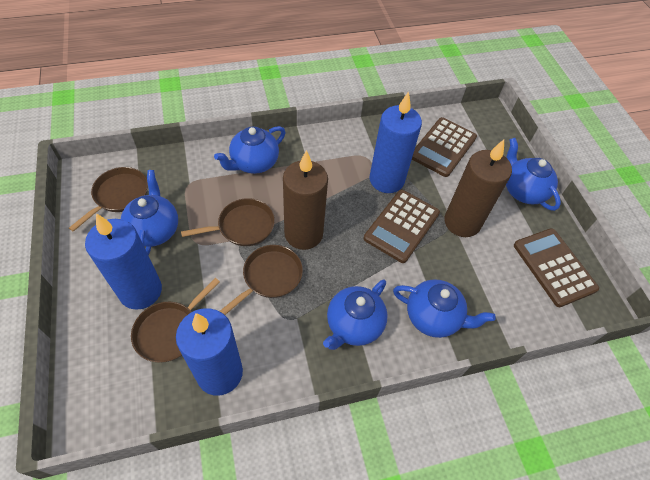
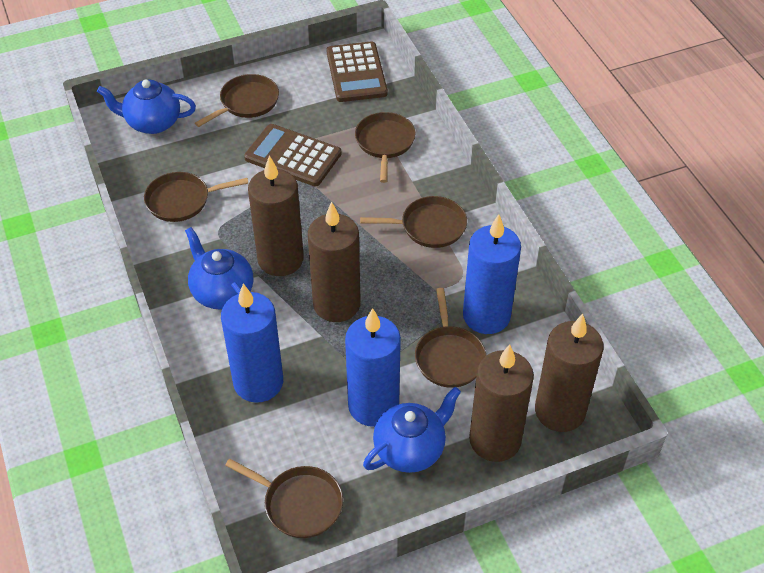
blue teapot: [121,170,178,256] [214,126,286,174] [323,280,387,350] [393,279,496,338] [506,138,561,211] = 5 -> [97,80,196,134] [185,227,253,309] [363,387,461,473] = 3
brown calculator: [364,190,440,263] [412,117,477,177] [514,228,599,307] = 3 -> [244,124,341,186] [326,41,388,102] = 2
brown candle: [283,150,328,250] [444,140,512,237] = 2 -> [248,156,304,276] [308,202,361,322] [469,344,534,462] [535,314,604,432] = 4
brown pan: [69,167,148,232] [131,278,220,363] [181,198,275,246] [220,245,303,315] = 4 -> [144,172,249,222] [195,74,279,127] [225,459,343,538] [355,112,416,183] [360,196,467,248] [415,288,486,388] = 6

